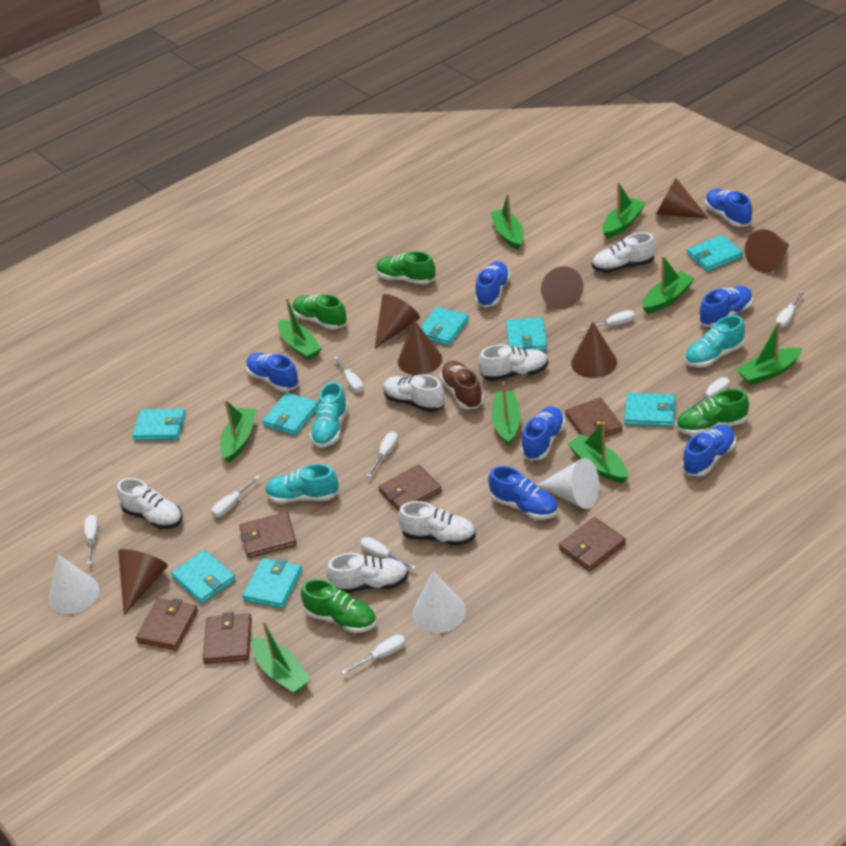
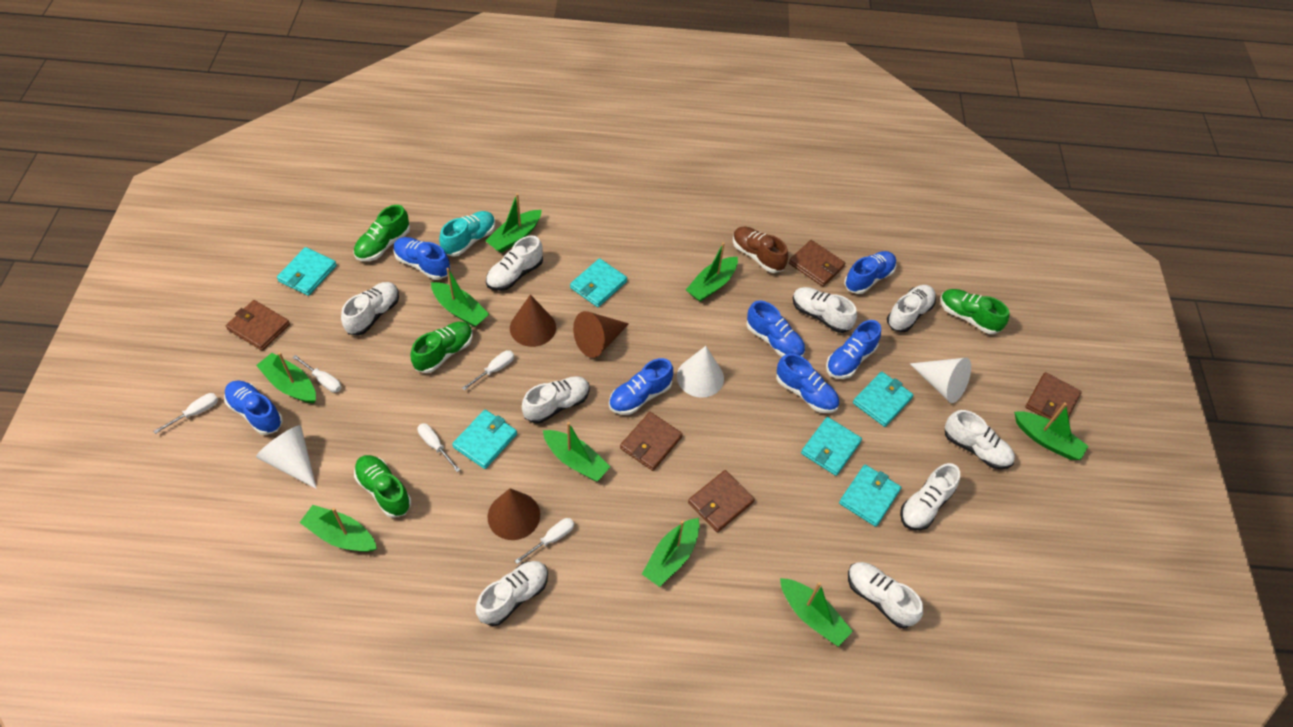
brown cone: [118,549,168,615] [375,294,420,349] [398,320,442,375] [541,266,584,309] [571,322,617,378] [656,178,708,218] [745,229,789,273] = 7 -> [488,488,540,540] [510,295,556,347] [573,311,629,358] = 3
brown wallet: [136,598,198,650] [203,612,252,664] [239,512,297,558] [378,464,442,511] [559,517,626,572] [565,397,623,437] = 6 -> [226,300,290,351] [620,412,683,471] [688,470,755,532] [789,240,845,287] [1025,372,1082,421] = 5
turquoise shoe: [265,464,339,503] [310,382,348,448] [685,315,745,367] = 3 -> [439,211,495,257] = 1
turquoise wallet: [132,409,186,441] [171,550,236,604] [242,558,302,609] [262,392,319,436] [421,307,469,346] [506,317,547,351] [624,393,676,427] [687,235,743,272] = 8 -> [277,247,337,296] [452,410,517,469] [570,258,627,307] [801,417,862,476] [839,465,901,527] [853,372,914,427] = 6
white screwdriver: [84,515,98,565] [211,475,260,517] [334,356,364,392] [341,635,406,675] [360,537,416,570] [367,432,398,477] [580,310,635,332] [684,377,730,411] [776,291,805,328] = 9 -> [154,393,218,434] [292,355,342,393] [417,423,460,472] [462,350,514,390] [515,518,574,564] = 5
white shoe: [117,478,182,529] [327,553,409,593] [383,375,445,412] [398,501,476,546] [478,345,548,381] [592,232,656,273] = 6 -> [341,282,399,335] [476,561,548,626] [486,235,543,291] [522,377,590,424] [793,287,857,333] [848,562,923,628] [887,285,936,332] [900,463,960,530] [945,410,1015,469] = 9

